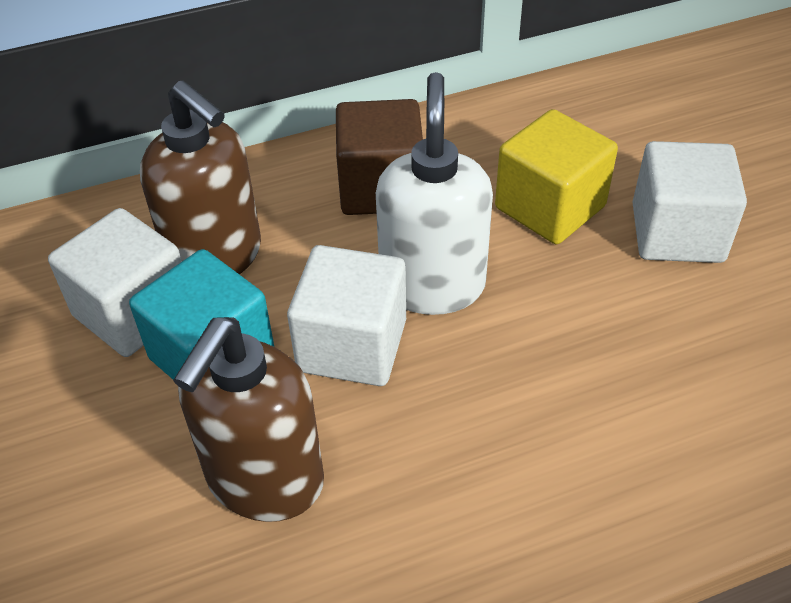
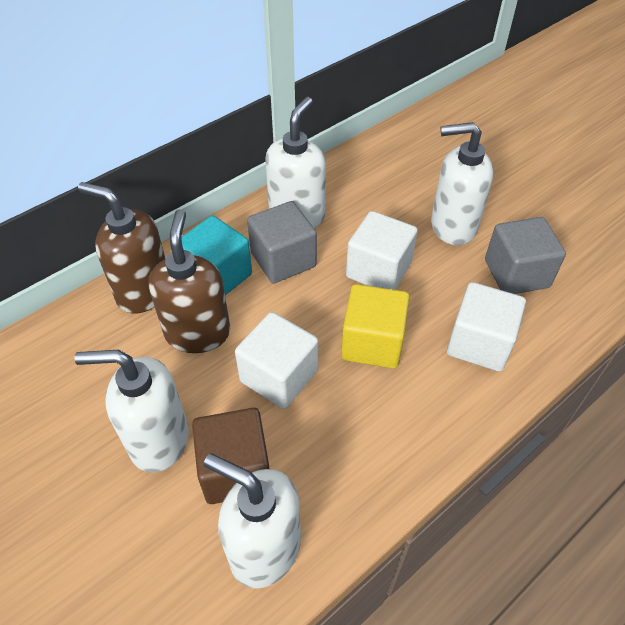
grey cube: none = 0 -> [247,201,317,284] [485,217,566,294] = 2
white soap dispenser: [376,72,493,315] = 1 -> [74,350,189,472] [204,453,301,589] [265,97,326,228] [431,122,493,245] = 4

